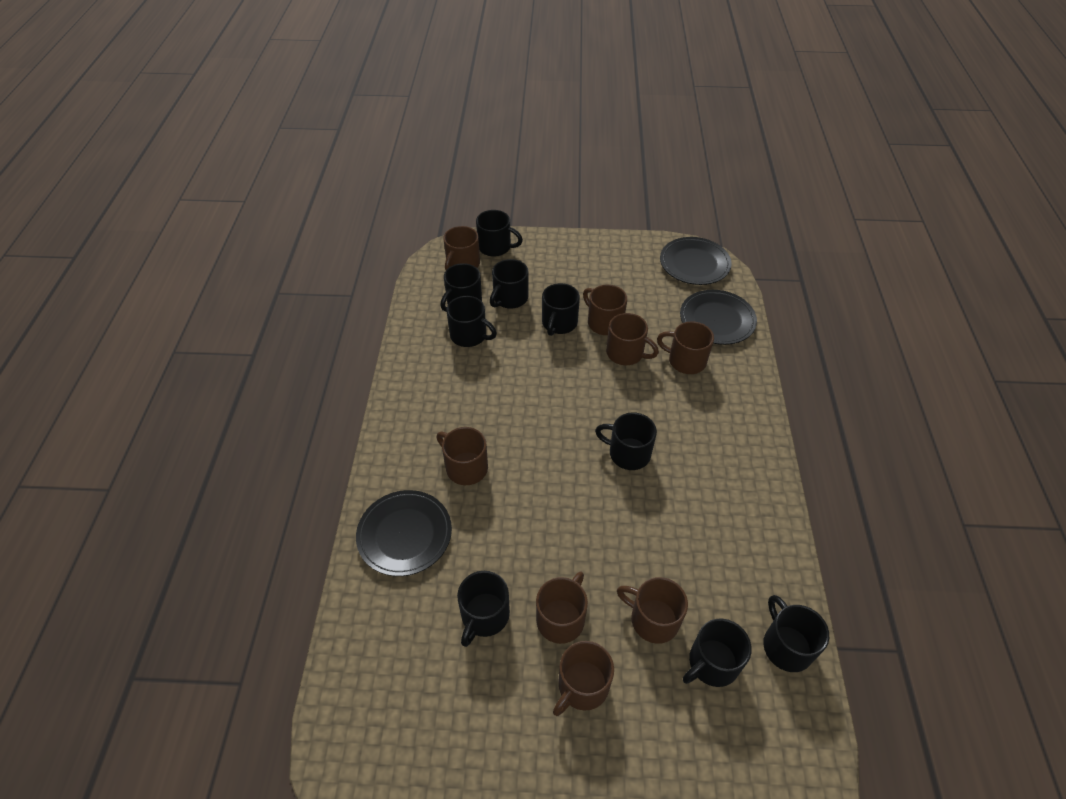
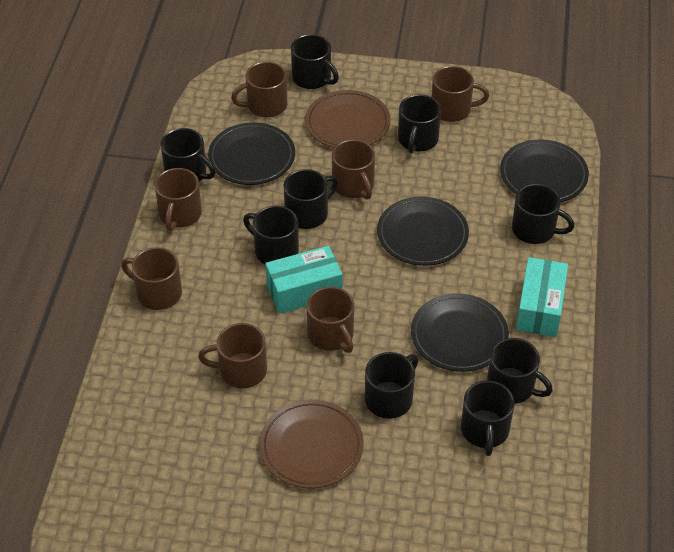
black plate: [356,490,452,576] [660,237,732,285] [680,290,757,345] = 3 -> [208,122,295,185] [377,197,469,266] [411,293,509,372] [500,139,589,202] = 4
brown mug: [436,427,488,485] [444,226,480,270] [536,571,588,644] [553,641,614,716] [583,285,627,335] [606,313,659,365] [617,577,688,644] [657,321,714,374] = 8 -> [121,247,182,310] [155,168,202,231] [198,323,267,389] [231,62,287,117] [307,287,354,353] [332,140,375,200] [431,66,489,122] = 7
brown plate: none = 0 -> [259,400,364,488] [305,90,391,148] = 2
turquoise box: none = 0 -> [265,246,343,314] [516,257,568,337] = 2

